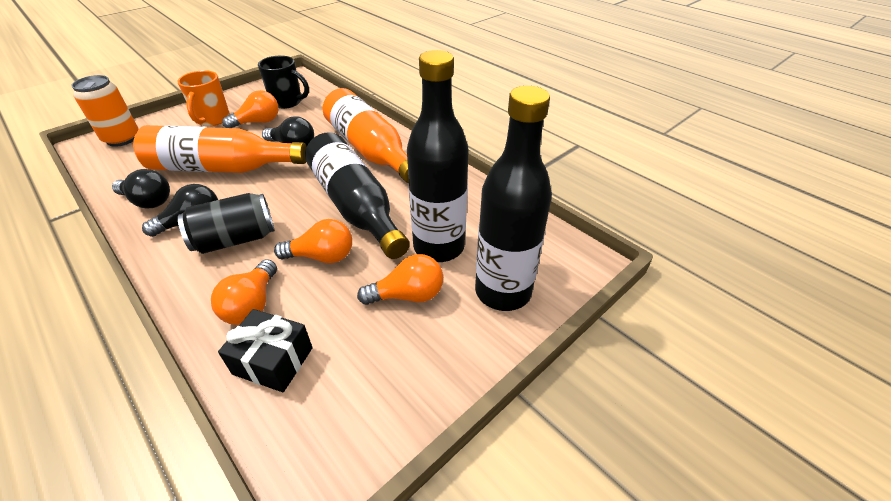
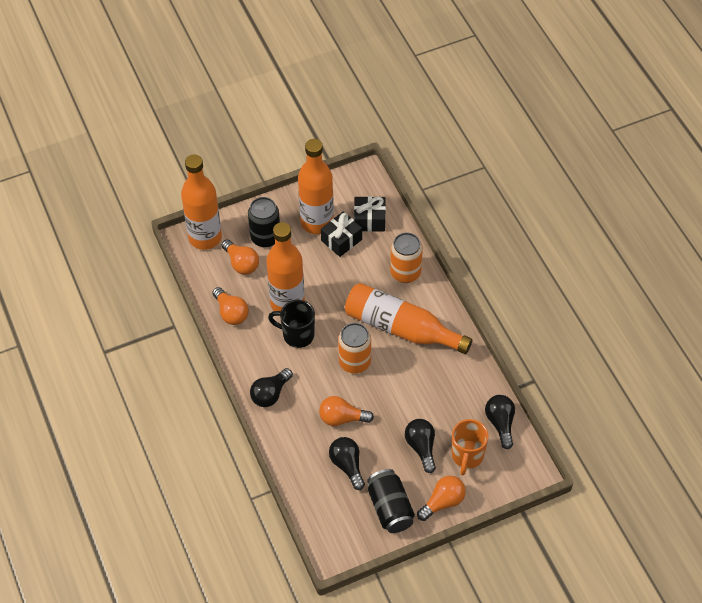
black bottle: [305,132,410,259] [407,50,469,262] [475,86,552,311] = 3 -> none = 0
black can: [178,193,275,254] = 1 -> [248,197,280,248] [367,469,415,533] = 2
black gift: [218,309,313,392] = 1 -> [321,212,362,257] [354,196,386,232] = 2
black light bulb: [112,169,170,208] [142,184,218,237] [262,116,314,146] = 3 -> [250,368,293,407] [329,437,365,490] [405,419,436,473] [485,395,515,449] = 4
orange bottle: [133,125,307,173] [323,88,409,183] = 2 -> [181,154,222,250] [266,222,305,311] [298,139,334,234] [345,283,472,354] = 4
orange can: [71,75,139,147] = 1 -> [338,323,371,374] [390,232,423,283] = 2

